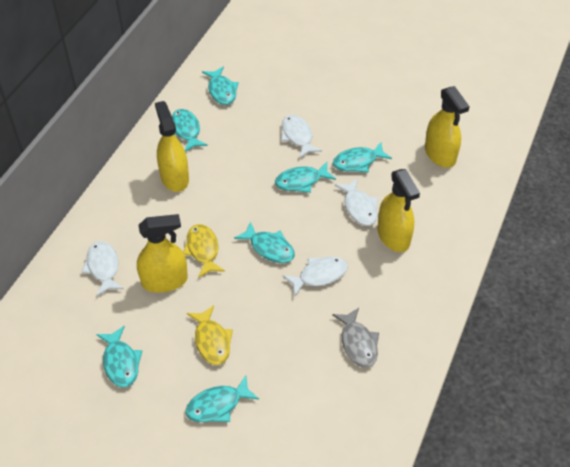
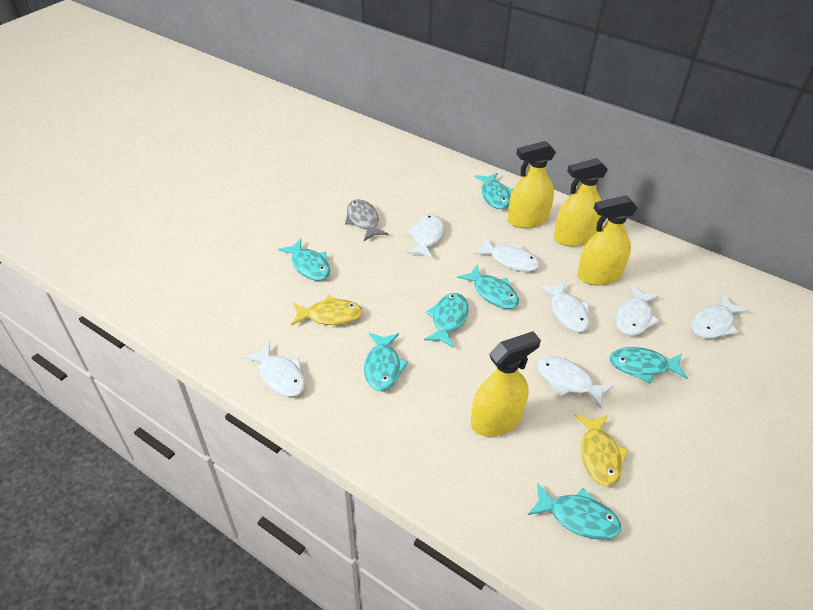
white fish: [82,241,124,297] [281,115,322,159] [282,256,348,296] [335,178,378,226] = 4 -> [243,342,305,397] [406,215,444,259] [474,238,539,271] [537,356,614,409] [539,281,590,332] [616,286,660,336] [692,294,749,339] = 7

